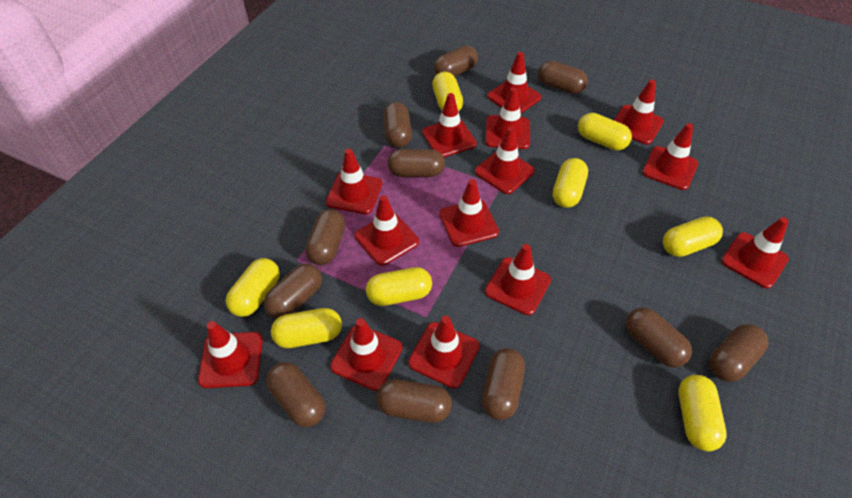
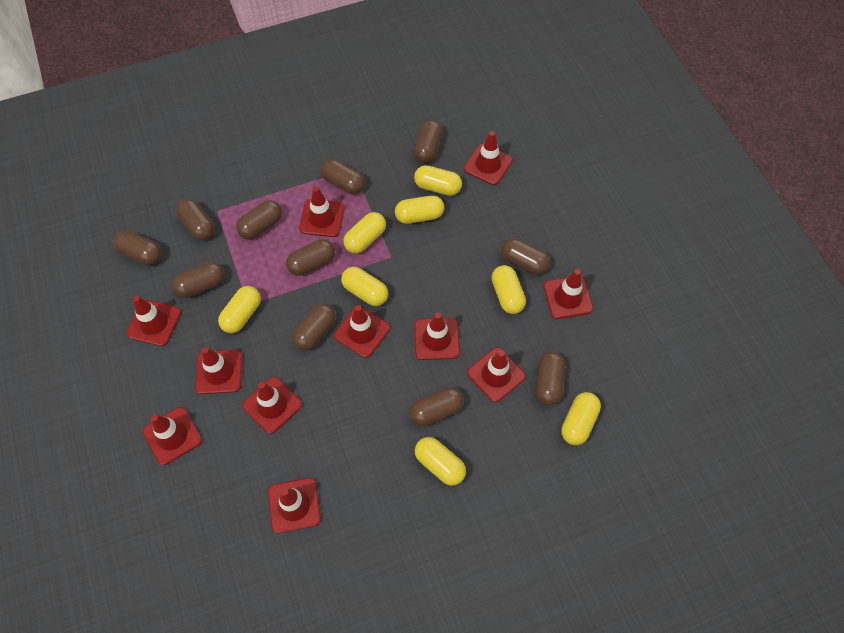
red traffic cone: [198,321,263,388] [326,149,382,214] [330,318,402,391] [355,195,419,266] [408,316,480,389] [422,93,477,157] [439,179,499,247] [475,127,535,194] [485,87,530,149] [485,244,551,315] [487,52,541,113] [614,80,664,144] [642,123,698,190] [721,217,789,289] = 14 -> [126,296,181,346] [143,407,202,465] [195,347,243,394] [242,377,302,434] [268,478,321,533] [299,187,345,237] [334,305,390,358] [414,313,460,360] [464,131,513,185] [467,347,526,402] [543,269,593,319] = 11

